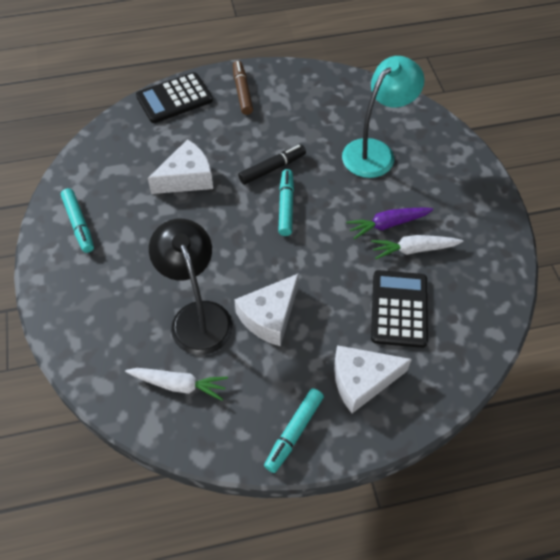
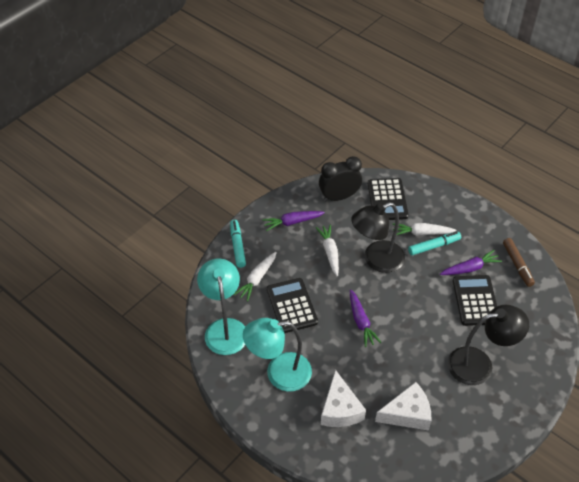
black calculator: [136,72,213,123] [371,270,428,348] = 2 -> [267,278,318,333] [368,178,409,220] [453,275,497,326] = 3
black clock: none = 0 -> [319,156,362,202] = 1
black lamp: [149,219,233,355] = 1 -> [351,202,405,273] [448,305,529,385] = 2
black marker: [238,145,306,185] = 1 -> none = 0
purple carrot: [346,207,434,239] = 1 -> [262,211,325,231] [350,289,381,347] [440,250,502,275] = 3
turquoise lamp: [342,56,424,178] = 1 -> [197,258,245,355] [243,318,312,392] = 2
turquoise marker: [61,188,94,253] [264,388,324,473] [278,169,294,236] = 3 -> [230,220,246,268] [408,232,461,256] = 2
white carrot: [125,368,228,401] [371,235,464,259] = 2 -> [234,252,277,301] [316,224,339,276] [392,223,457,236] = 3
white cheese: [147,139,213,194] [234,273,299,346] [334,345,412,413] = 3 -> [321,370,366,427] [375,382,431,431] = 2

